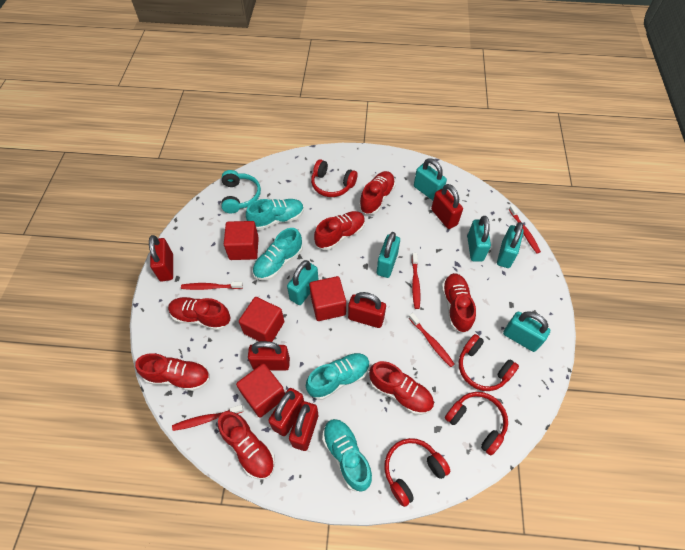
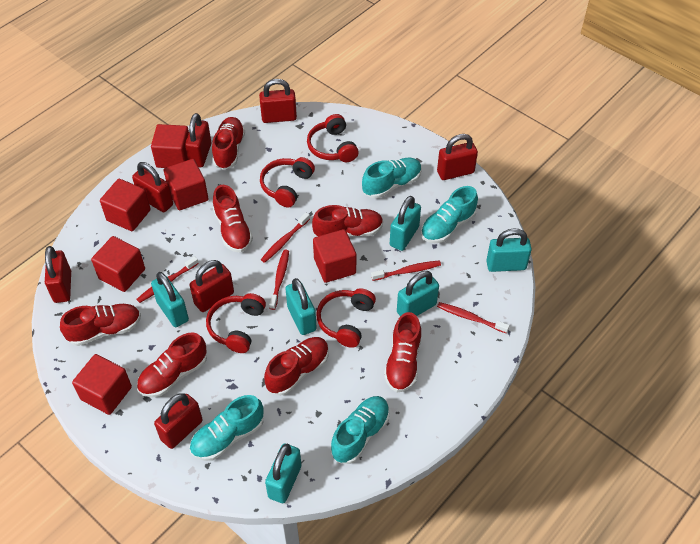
red cube: [224,221,259,260] [236,363,285,418] [239,297,285,342] [309,276,346,321] = 4 -> [72,354,132,415] [91,236,145,292] [100,179,151,231] [151,124,189,168] [164,159,208,210] [313,229,356,283] = 6
red padlock: [149,235,173,281] [248,341,290,371] [268,388,304,436] [289,401,318,451] [348,292,386,328] [431,184,463,229] = 6 -> [45,246,71,303] [132,162,173,212] [154,393,203,449] [185,113,212,167] [189,260,234,312] [259,79,297,123] [437,134,478,180] = 7
turquoise headphones: [221,170,261,213] = 1 -> none = 0

